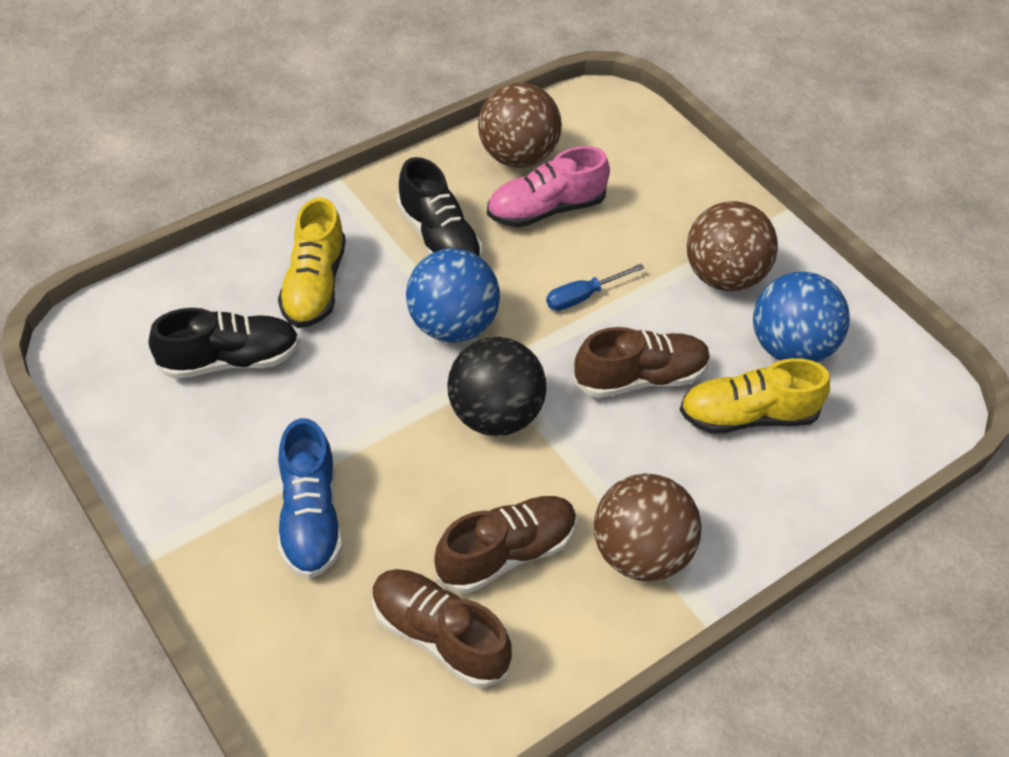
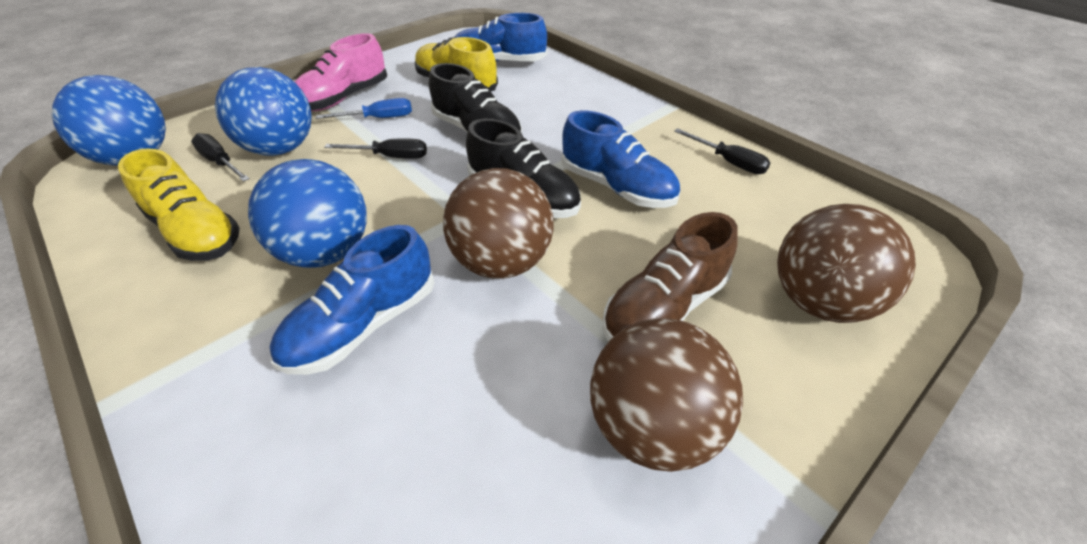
black ball: [447,337,547,436] = 1 -> none = 0
black screwdriver: none = 0 -> [191,133,250,182] [324,138,427,159] [674,128,770,174] = 3
blue ball: [406,248,500,343] [753,272,850,363] = 2 -> [52,75,166,166] [215,67,312,156] [248,159,367,268] = 3
blue shoe: [278,418,342,579] = 1 -> [270,225,434,375] [454,13,547,61] [561,110,680,208] = 3
brown shoe: [372,569,512,688] [434,496,577,593] [573,327,710,398] = 3 -> [603,212,738,342] = 1

